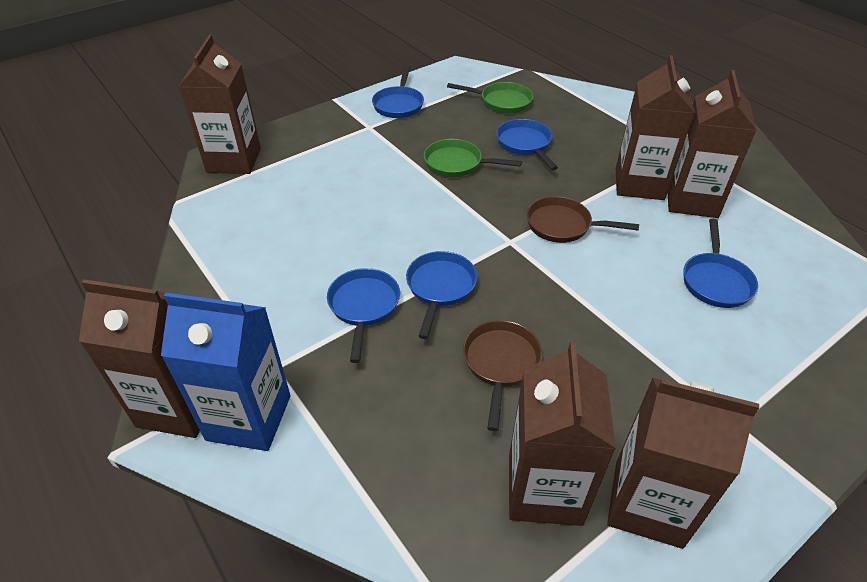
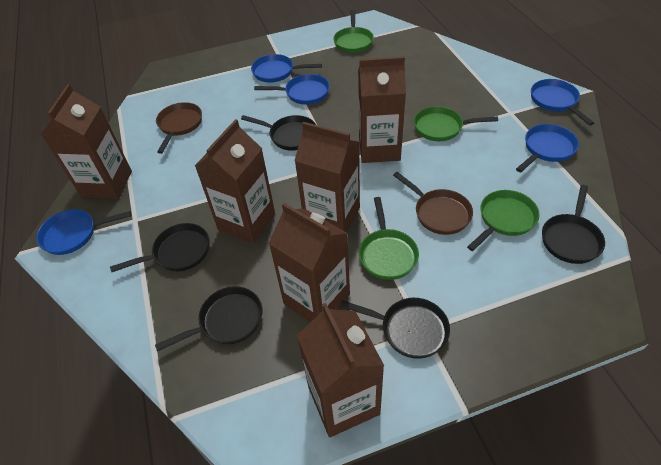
black pan: none = 0 -> [110,223,210,272] [155,286,263,352] [241,115,316,151] [340,298,450,359] [542,185,605,264] = 5
blue carton: [161,293,291,451] = 1 -> none = 0
green pan: [424,139,522,177] [447,82,533,113] = 2 -> [333,10,374,53] [359,197,419,280] [414,106,498,141] [467,190,540,251] = 4

